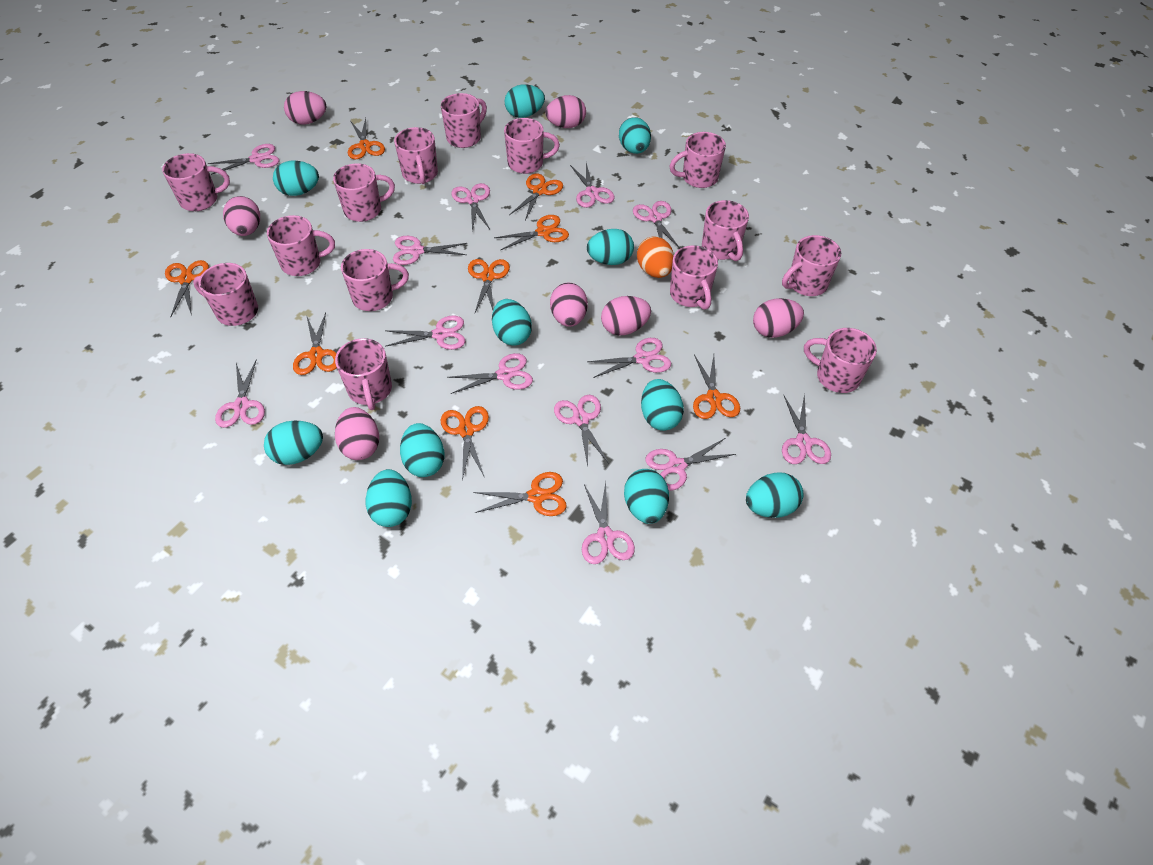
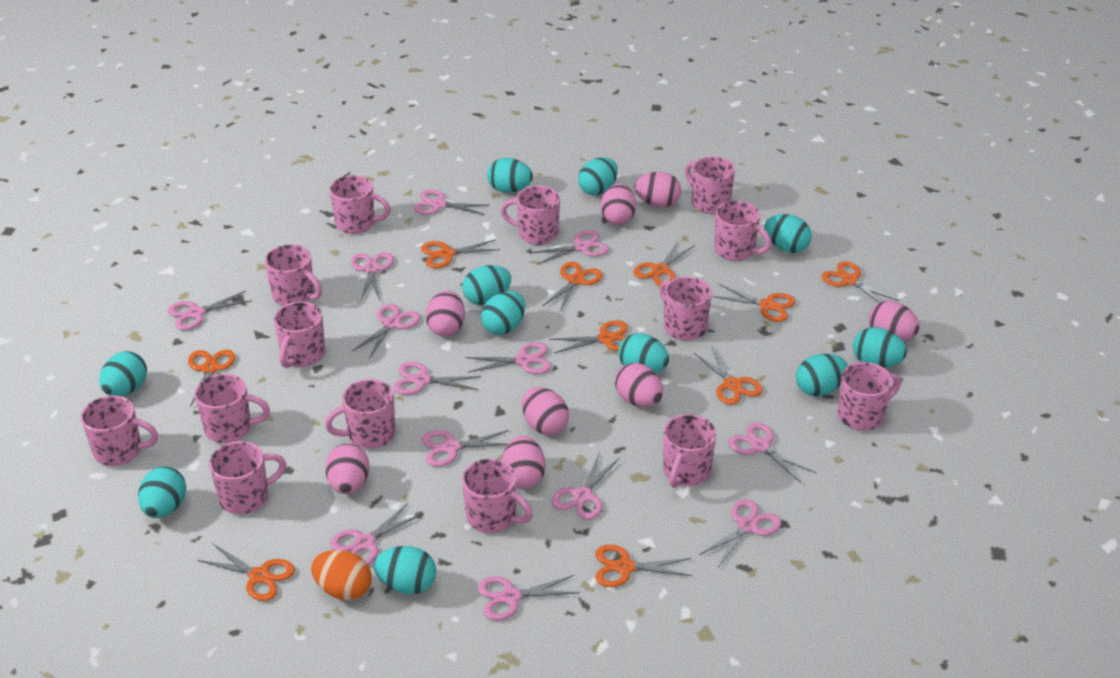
orange scissors: [165,260,209,316] [293,313,337,375] [348,118,385,159] [440,406,489,481] [468,259,510,312] [473,472,567,516] [494,215,569,250] [509,174,563,220] [693,355,740,419] = 9 -> [188,350,235,407] [198,543,295,601] [421,239,500,268] [542,262,603,312] [549,320,628,353] [595,545,693,587] [633,240,695,286] [694,347,763,405] [712,284,796,322] [821,261,899,303] = 10
pink egg: [223,196,260,236] [284,91,326,125] [335,407,379,460] [545,95,586,128] [550,283,588,327] [601,296,651,335] [753,298,804,338] = 7 -> [325,443,370,494] [426,290,465,336] [502,436,545,489] [522,387,569,435] [601,184,636,225] [615,363,663,407] [634,172,681,207] [868,300,919,341] = 8

